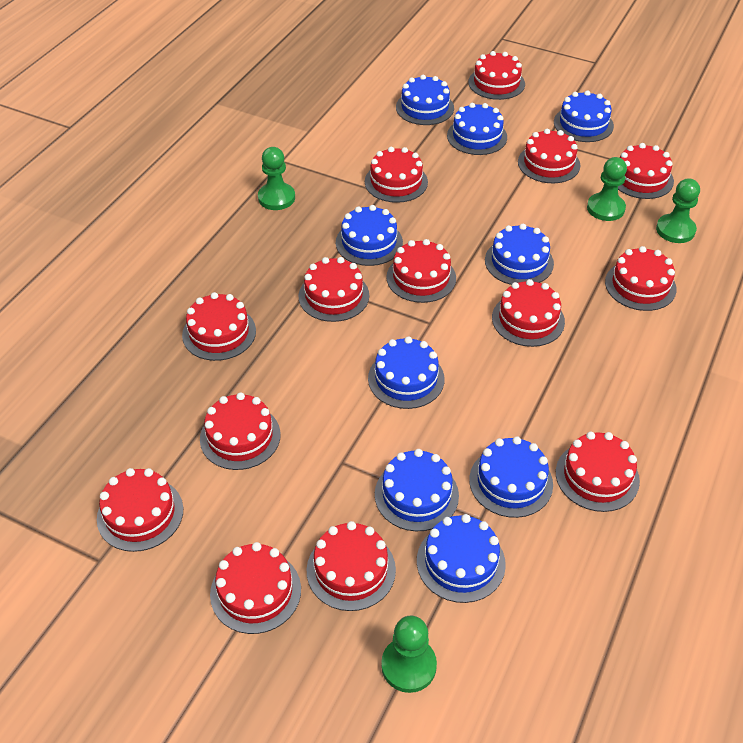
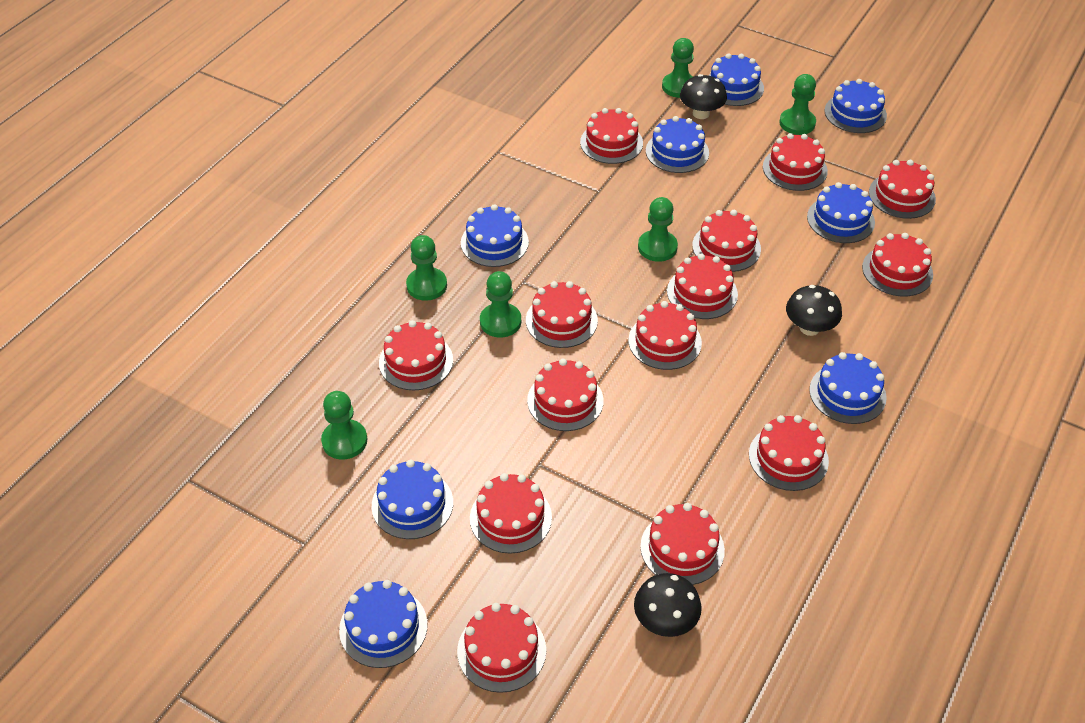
black mushroom: none = 0 -> [634,573,702,637] [680,74,727,119] [786,285,842,336] = 3
blue cake: [336,205,403,266] [368,336,444,409] [375,449,459,531] [396,75,454,125] [417,514,506,603] [447,103,507,155] [469,436,553,518] [485,224,554,285] [554,90,614,142] = 9 -> [339,580,428,668] [372,460,453,539] [461,204,529,267] [646,116,709,173] [708,53,764,106] [807,182,875,243] [809,352,887,424] [825,79,887,133] = 8
green pawn: [258,147,295,210] [381,616,437,693] [587,157,627,221] [656,178,700,243] = 4 -> [321,391,367,460] [406,235,447,301] [480,271,521,338] [638,197,678,262] [662,38,694,98] [779,74,816,135] = 6

